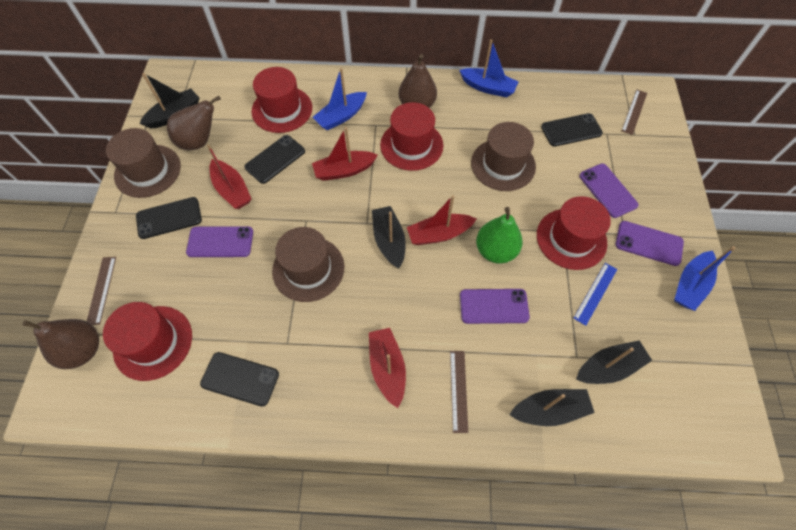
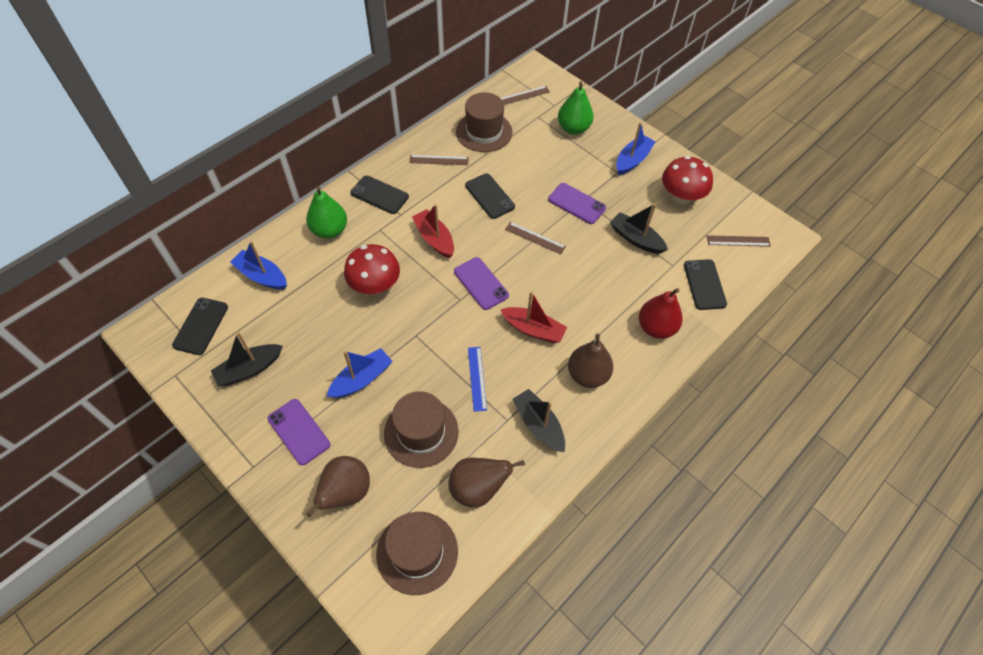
black boat: [140,73,199,129] [372,206,406,268] [509,389,595,426] [576,340,652,384] = 4 -> [211,332,283,386] [512,389,565,452] [610,204,668,254] = 3
brown ruler: [87,257,116,325] [450,351,468,433] [622,90,647,135] = 3 -> [409,155,469,165] [501,86,550,105] [505,222,566,254] [707,235,771,246] = 4
green pear: [476,207,523,264] = 1 -> [306,186,347,239] [558,81,594,135] = 2
purple phone: [186,226,253,257] [460,289,530,324] [579,164,639,218] [616,221,684,266] = 4 -> [268,399,330,465] [454,257,509,310] [548,183,606,224] = 3
red boat: [207,144,252,209] [312,127,378,181] [369,328,406,408] [407,195,477,245] = 4 -> [412,204,454,258] [500,291,567,343] = 2
red hat: [103,302,192,381] [252,67,312,133] [380,102,443,171] [537,196,611,270] = 4 -> none = 0
red mushroom: none = 0 -> [344,244,400,295] [662,156,713,204] = 2
red pear: none = 0 -> [639,288,683,339] = 1

